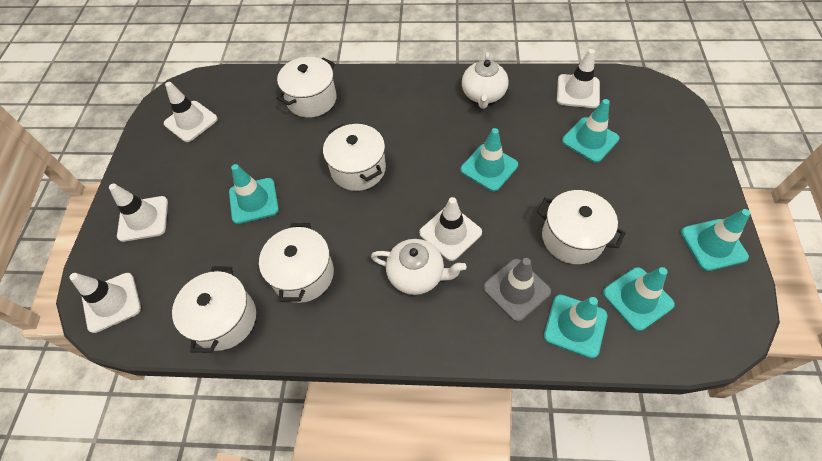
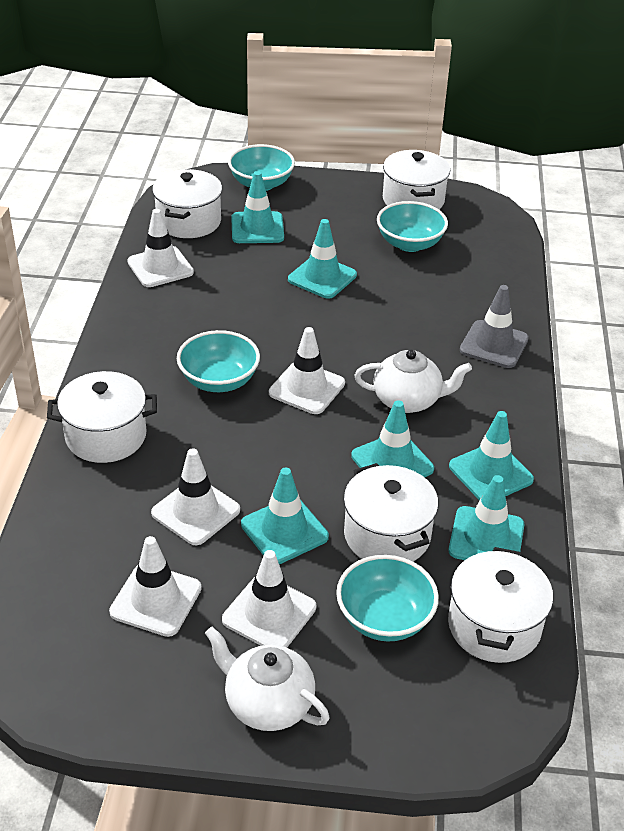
turquoise bowl: none = 0 -> [177,330,260,392] [228,144,295,191] [336,555,439,642] [377,201,448,252] = 4

